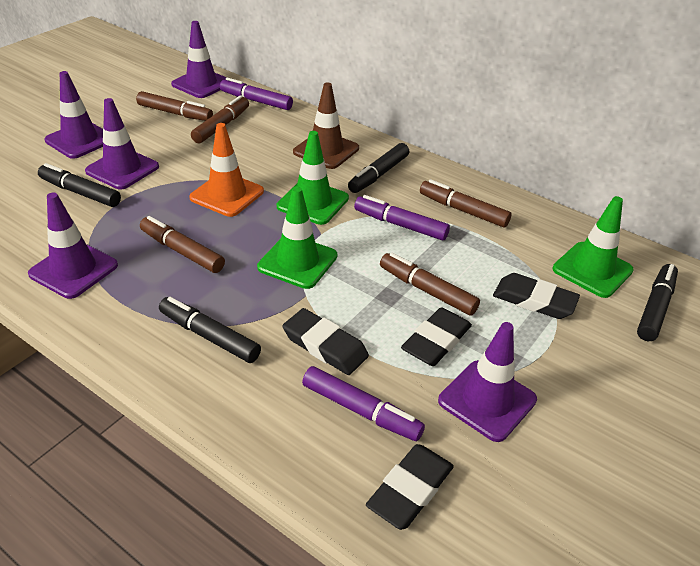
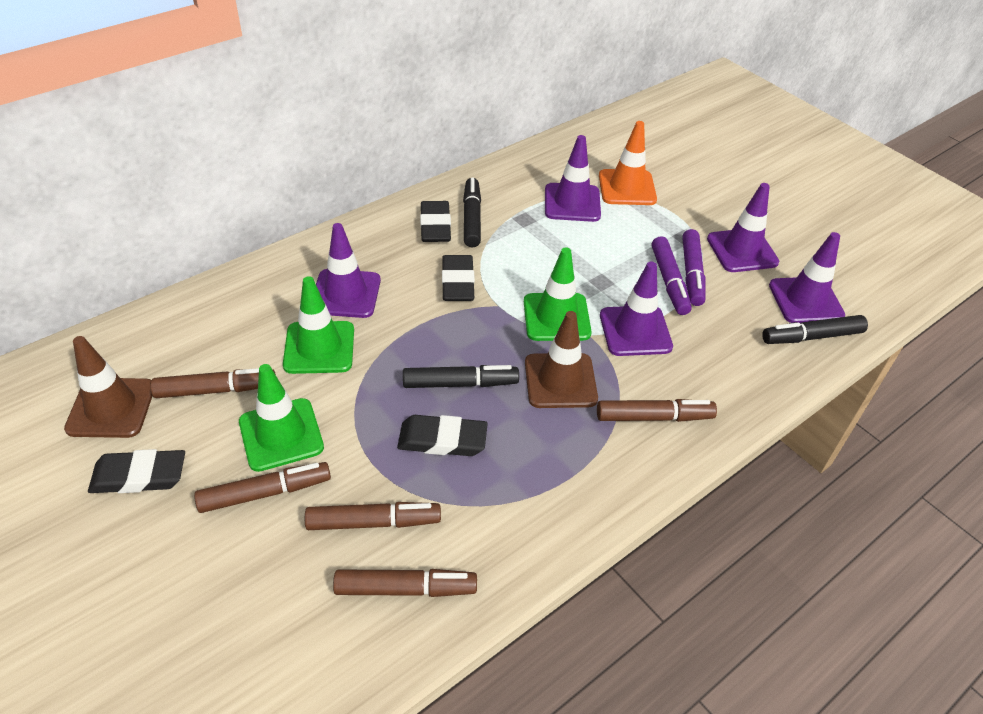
black marker: [38,163,121,207] [159,297,261,363] [348,143,409,193] [637,264,678,341] = 4 -> [403,365,519,388] [463,178,481,247] [762,315,868,344] = 3
brown traffic cone: [293,82,359,169] = 1 -> [64,336,152,438] [525,311,598,408] = 2
purple marker: [220,78,293,110] [302,366,425,441] [354,195,450,240] = 3 -> [652,236,692,315] [682,229,705,306] = 2

